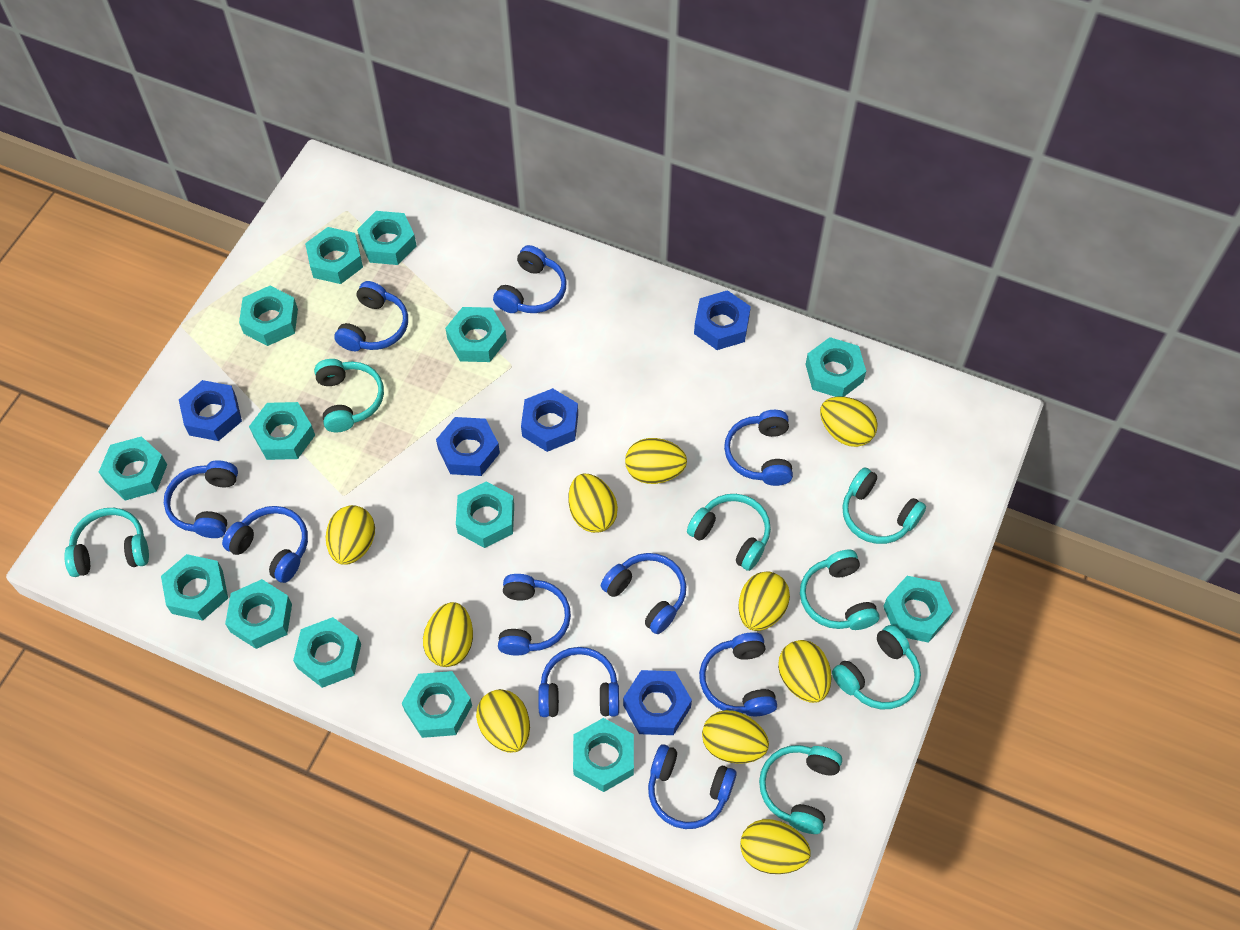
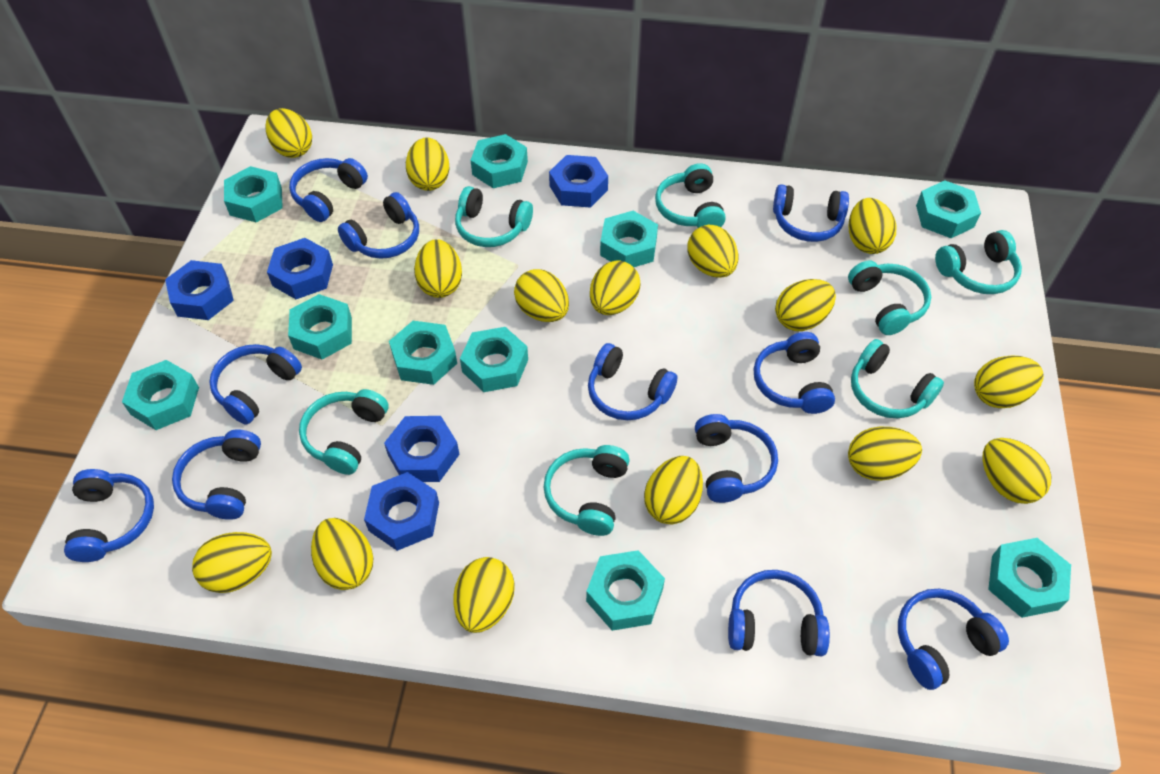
blue headphones: [164,460,238,538] [222,506,308,583] [334,281,408,351] [493,245,567,313] [498,574,571,656] [538,647,619,717] [601,553,686,634] [648,744,737,829] [699,632,777,716] [724,410,793,486] = 10 -> [64,469,154,562] [172,429,261,520] [209,344,302,425] [289,158,368,222] [338,192,419,259] [588,343,678,420] [695,414,778,503] [728,570,830,656] [754,332,835,414] [773,184,849,242] [898,589,1009,690] = 11
turquoise nut: [99,436,167,500] [161,554,228,621] [225,579,292,649] [239,286,298,346] [249,402,315,460] [293,617,361,688] [305,227,363,284] [357,211,417,265] [402,671,472,738] [445,307,507,362] [456,481,514,548] [573,718,634,792] [806,337,866,397] [883,576,953,643] = 14 -> [122,360,199,430] [224,166,283,223] [288,294,352,360] [389,321,457,385] [460,327,528,392] [471,134,528,188] [586,550,665,631] [600,211,658,267] [916,181,981,238] [988,538,1071,618] = 10
yellow egg: [326,505,375,565] [423,602,473,667] [476,689,530,753] [568,474,618,533] [625,438,687,484] [702,710,769,764] [738,572,790,631] [740,819,810,874] [778,640,831,703] [820,396,878,447] = 10 -> [192,532,272,593] [265,108,312,158] [311,518,373,590] [406,138,449,191] [414,239,462,298] [453,557,515,633] [514,269,569,322] [590,261,641,315] [644,456,703,525] [687,225,738,278] [775,279,836,331] [848,427,922,481] [849,198,896,254] [974,355,1044,408] [983,438,1052,504] = 15

